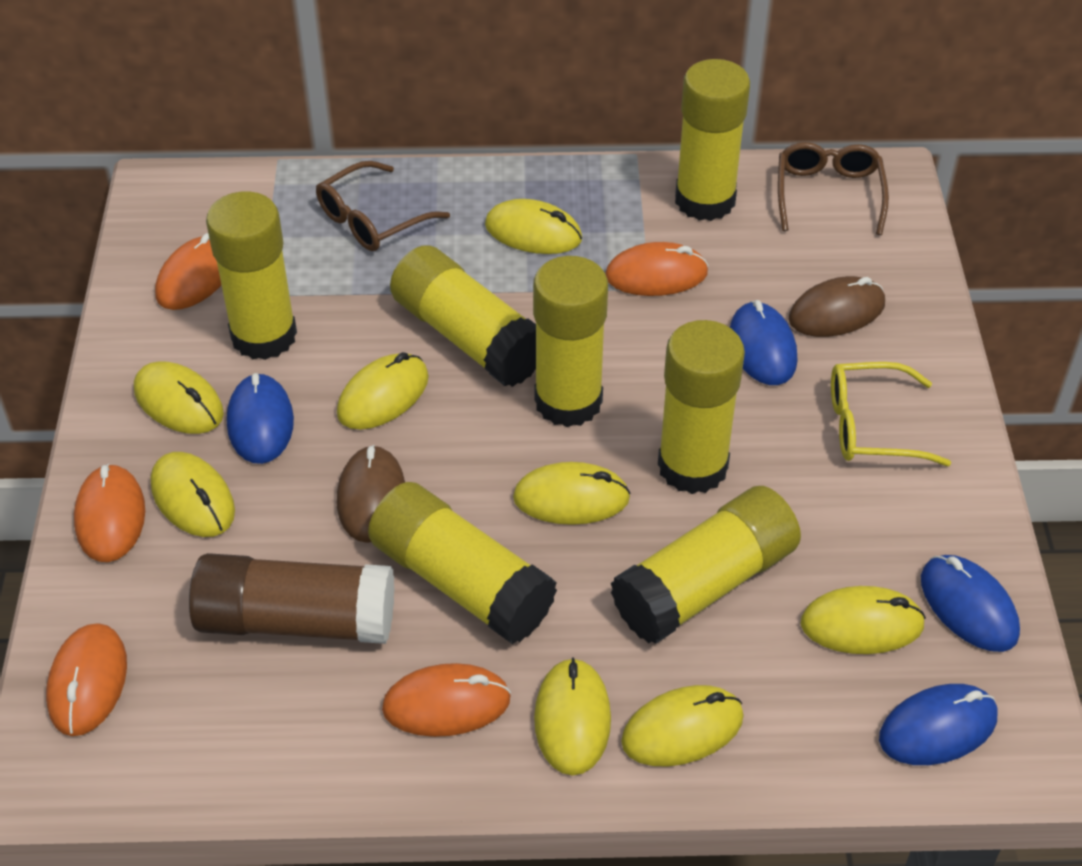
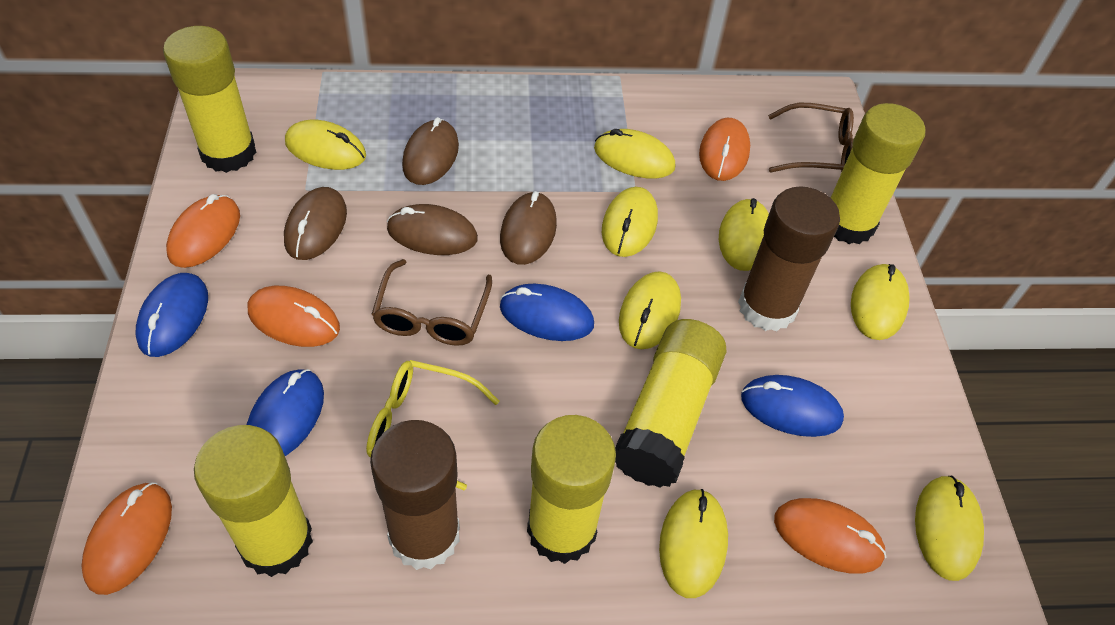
brown glue stick: [189,553,395,644] = 1 -> [370,420,460,570] [738,186,840,331] = 2
brown mouse: [337,445,405,543] [788,276,885,337] = 2 -> [284,187,347,260] [387,204,478,255] [402,117,459,185] [500,191,557,265] = 4
yellow glue stick: [206,191,297,360] [368,482,557,644] [390,245,536,387] [533,256,608,427] [611,486,801,644] [658,320,745,494] [675,59,750,221] = 7 -> [163,26,256,173] [194,425,313,577] [527,415,616,564] [615,319,727,488] [831,103,925,244] = 5

